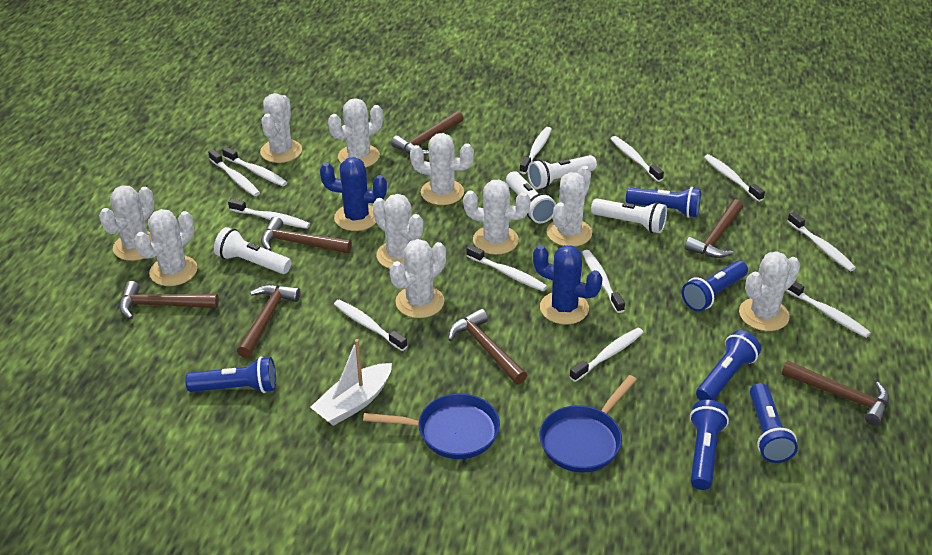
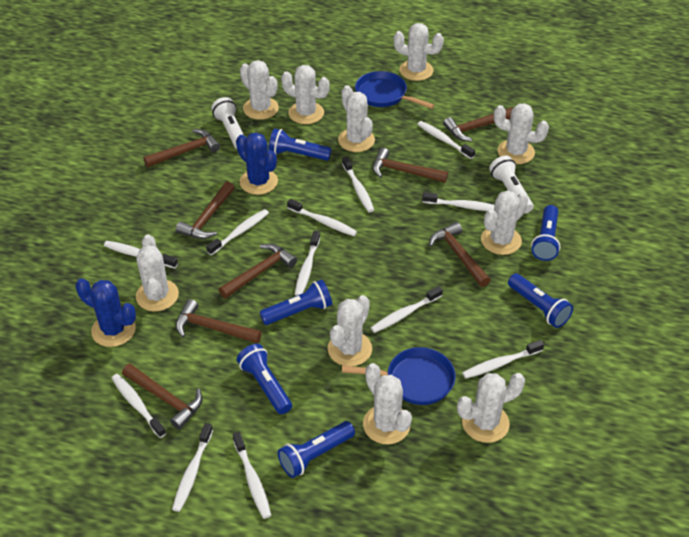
brown hammer: [119,281,219,319] [237,285,301,358] [261,217,352,253] [391,111,464,155] [448,309,527,384] [685,199,743,258] [781,360,890,426] = 7 -> [122,363,202,430] [143,129,220,167] [176,181,235,239] [176,299,262,344] [219,243,297,299] [373,148,448,183] [429,222,490,287] [443,107,513,141] = 8
white boat: [310,339,392,426] = 1 -> none = 0
white flashlight: [214,227,291,274] [506,171,556,223] [527,155,597,189] [591,198,667,233] = 4 -> [211,97,244,149] [489,156,533,214] = 2

